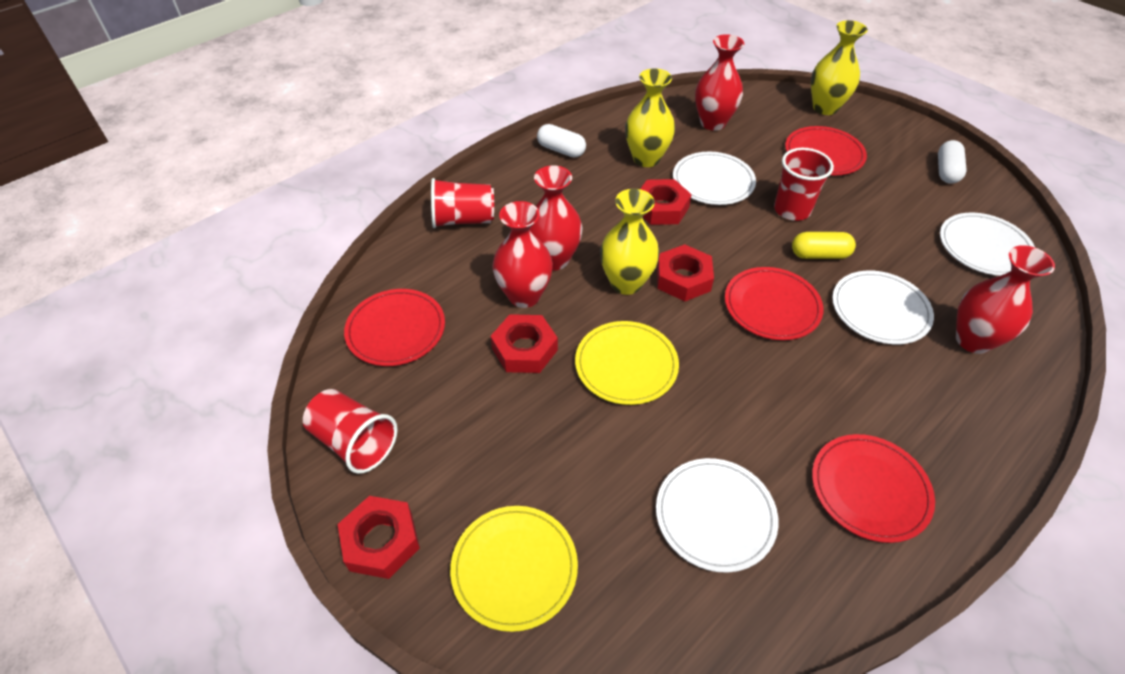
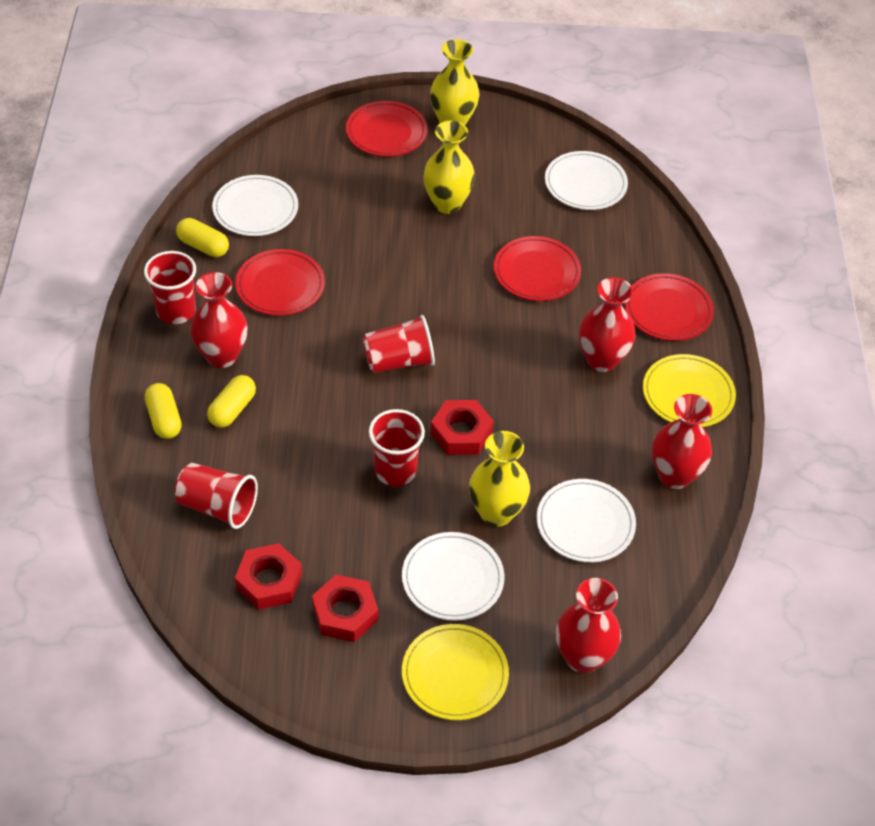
red cup: [303,389,398,474] [431,178,494,228] [774,148,834,221] = 3 -> [144,251,196,324] [175,463,258,529] [363,315,435,373] [369,409,425,486] = 4
red nut: [338,496,420,579] [491,314,558,373] [641,179,692,225] [657,244,714,301] = 4 -> [235,543,302,610] [312,575,378,642] [431,400,494,455] = 3
white capsule: [537,124,586,158] [938,140,967,184] = 2 -> none = 0
yellow capsule: [792,232,856,259] = 1 -> [145,383,182,439] [176,218,229,257] [207,375,256,428] = 3

